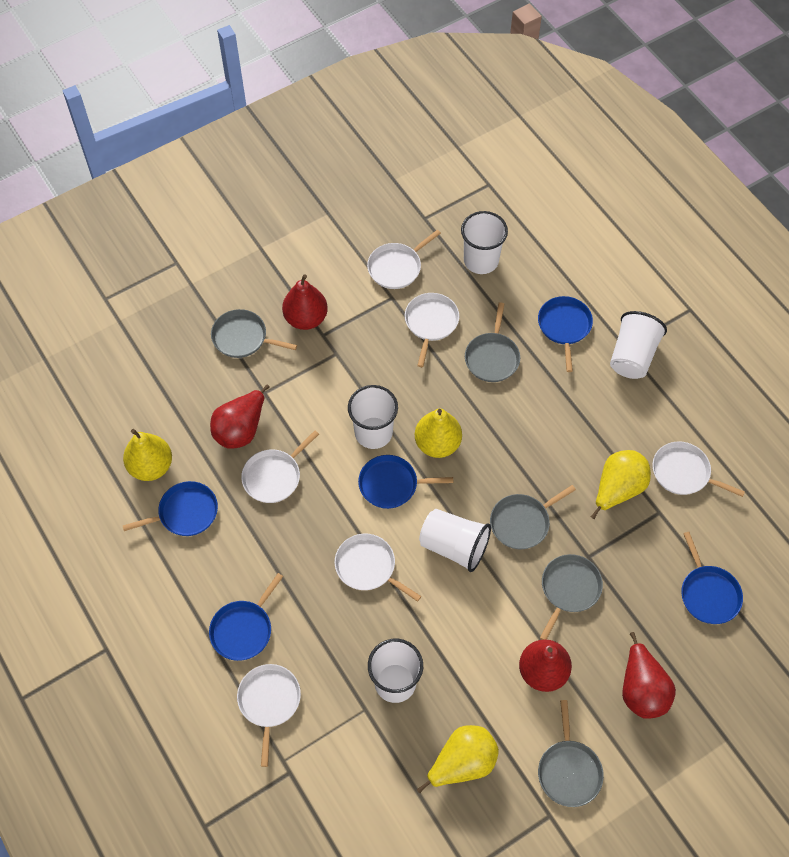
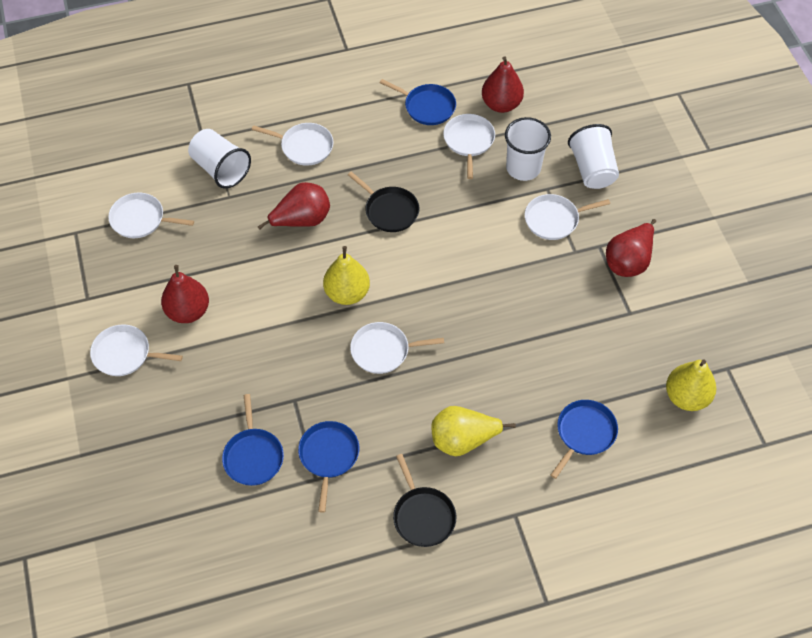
black pan: none = 0 -> [348,172,419,232] [393,454,456,547] = 2
blue pan: [123,481,218,536] [209,573,283,661] [358,455,453,509] [538,296,593,372] [681,532,743,624] = 5 -> [222,394,284,486] [298,421,359,513] [380,79,456,125] [551,400,618,479] = 4
grey pan: [211,309,297,358] [465,302,520,382] [490,485,576,549] [538,700,604,807] [540,554,603,640] = 5 -> none = 0
white cup: [348,385,398,449] [368,639,423,703] [419,509,491,572] [461,211,508,274] [610,311,667,379] = 5 -> [188,129,251,189] [505,117,551,181] [568,124,619,189] = 3
yellow pear: [123,429,172,481] [415,409,462,458] [417,725,499,793] [591,450,651,519] = 4 -> [323,246,370,305] [431,406,516,456] [666,360,716,411] = 3

